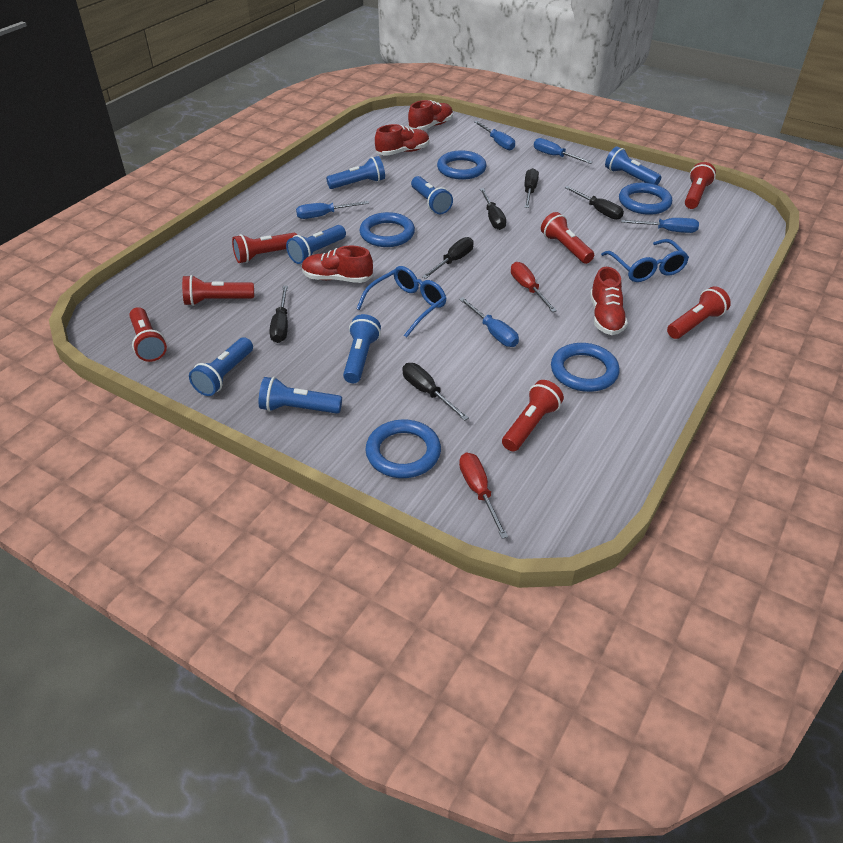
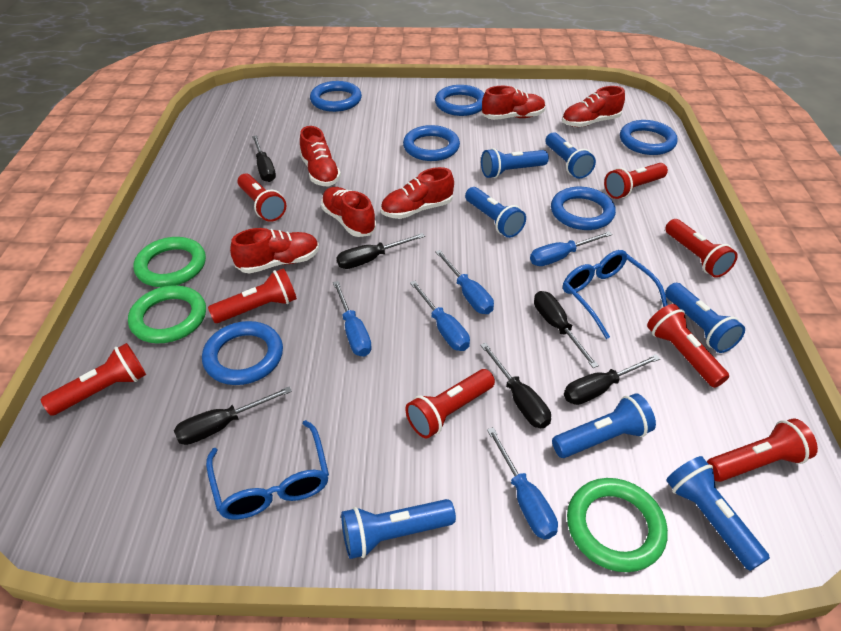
blue ring: [359,212,415,247] [366,419,441,478] [437,150,487,180] [551,343,620,392] [619,183,672,215] = 5 -> [202,321,283,385] [310,81,362,112] [403,125,460,161] [435,85,484,116] [551,187,616,230] [620,120,678,155] = 6
green ring: none = 0 -> [128,285,206,343] [133,237,206,287] [567,478,668,572] = 3
red flashlight: [129,307,167,362] [182,275,254,306] [232,233,297,263] [502,380,564,452] [541,212,594,264] [667,286,731,339] [685,162,716,209] = 7 -> [41,343,146,416] [208,268,297,323] [238,173,286,222] [406,369,495,438] [604,163,668,199] [647,304,729,388] [665,219,738,278] [707,418,818,482] = 8
red screwdriver: [459,453,508,539] [511,262,557,312] = 2 -> none = 0
red shoe: [302,246,373,283] [375,124,429,156] [408,100,453,130] [590,267,628,335] = 4 -> [230,228,319,273] [300,126,341,186] [321,187,376,237] [381,167,454,219] [482,86,546,120] [562,86,625,127] = 6

